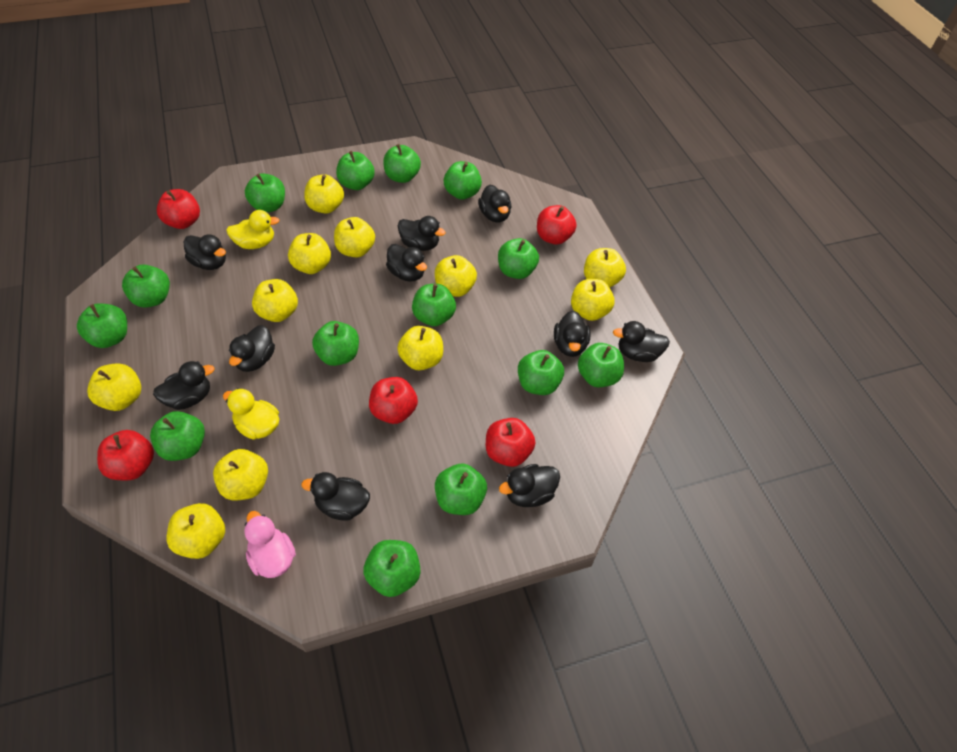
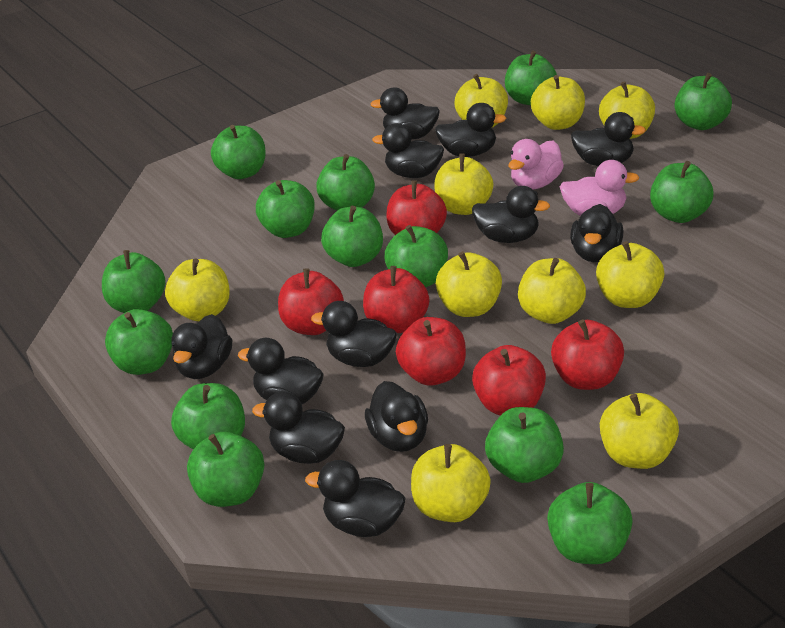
black duck: [153,361,215,410] [184,234,226,270] [229,325,275,372] [301,472,370,521] [386,244,427,282] [398,216,446,251] [478,184,511,222] [499,464,560,507] [554,311,591,357] [613,321,670,362] = 10 -> [171,314,232,379] [238,338,324,404] [252,392,345,464] [305,460,405,537] [311,301,397,367] [365,381,428,452] [370,87,440,139] [372,123,444,178] [435,103,506,157] [472,186,550,243] [570,204,623,262] [571,112,646,166] = 12
pink duck: [244,511,296,578] = 1 -> [508,139,564,189] [560,160,640,216] = 2
red apple: [97,430,154,480] [157,189,200,229] [369,377,418,424] [486,418,536,467] [537,205,576,245] = 5 -> [278,268,344,335] [363,266,429,333] [386,180,447,235] [396,317,466,386] [472,345,546,416] [551,319,624,390] = 6
yellow apple: [87,363,141,411] [167,503,225,559] [213,449,268,500] [252,279,298,322] [288,233,331,274] [304,174,344,214] [334,217,375,257] [397,326,443,370] [435,255,477,297] [571,279,615,321] [584,248,626,288] = 11 -> [165,258,230,321] [411,444,490,522] [435,154,493,215] [436,251,502,317] [454,74,508,128] [518,258,586,324] [531,75,585,130] [596,241,664,308] [599,81,655,139] [600,393,679,469] = 10
yellow duck: [223,388,279,440] [226,210,279,249] = 2 -> none = 0

